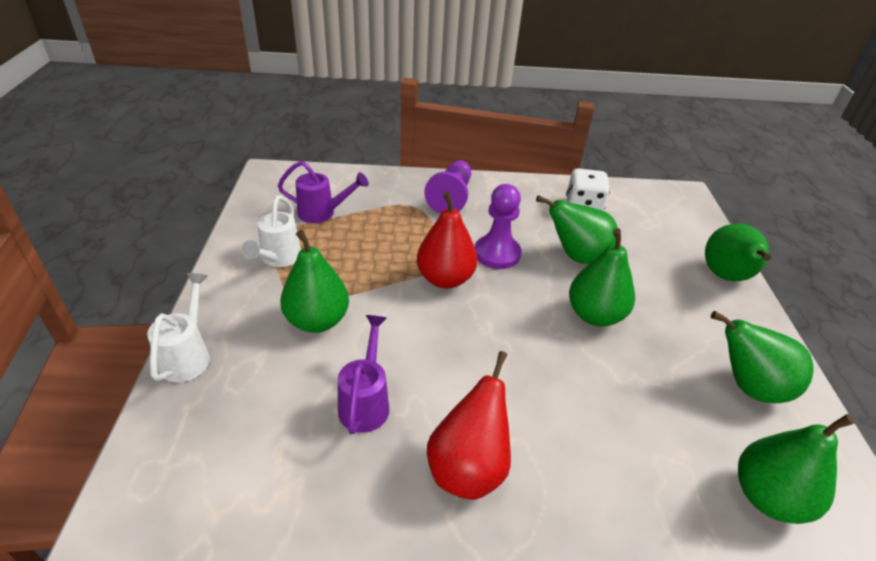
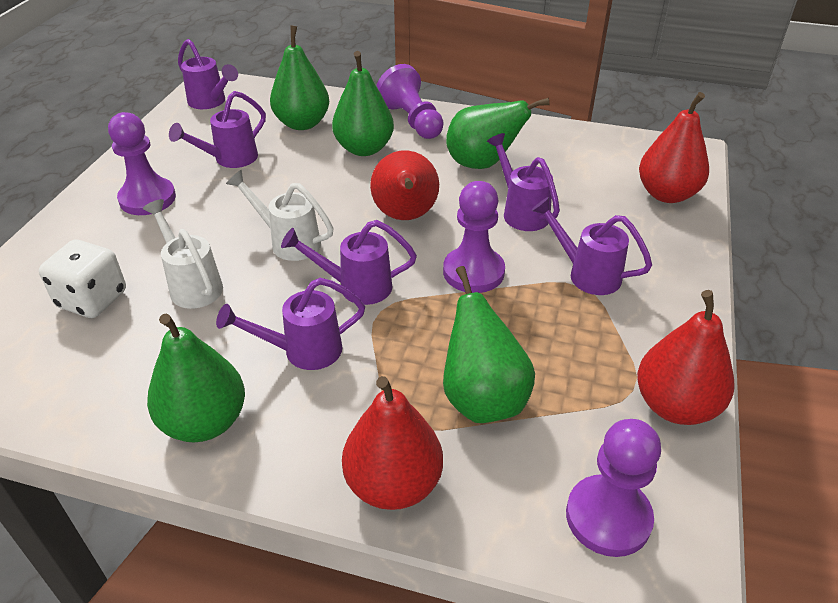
green pear: [280,230,349,333] [536,195,618,264] [569,228,635,327] [705,224,771,281] [711,311,814,403] [738,414,855,524] = 6 -> [147,313,245,442] [270,25,329,130] [332,51,394,156] [443,266,535,423] [446,98,550,169] = 5
purple pawn: [424,161,471,214] [475,184,521,269] = 2 -> [108,112,176,215] [376,64,444,139] [443,181,505,293] [566,419,661,557] = 4
purple watering can: [278,161,369,223] [338,315,389,435] = 2 -> [169,91,266,168] [178,39,238,109] [216,278,365,370] [281,220,417,305] [487,133,560,231] [531,197,652,295] = 6
red pear: [417,192,478,288] [427,351,511,500] = 2 -> [342,376,443,510] [370,150,439,220] [637,290,735,425] [639,92,709,203] = 4

